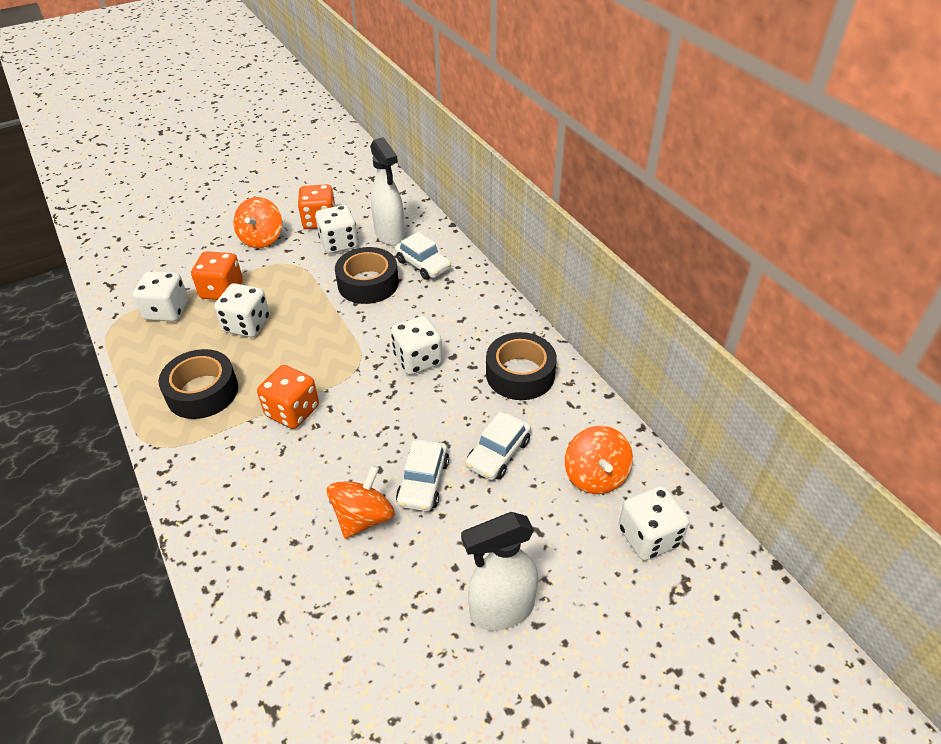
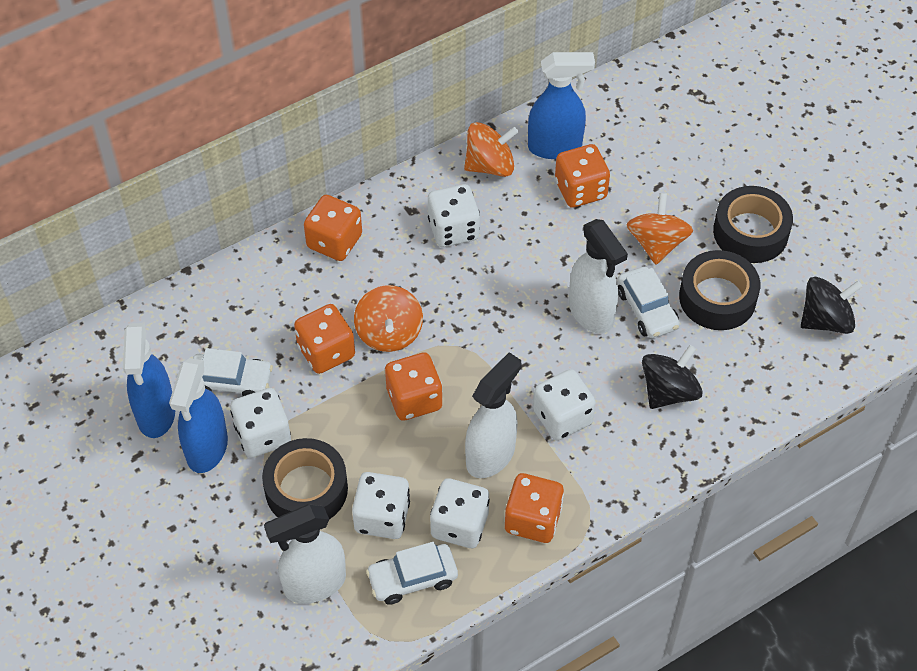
black spinning top: none = 0 -> [642,345,703,409] [801,277,862,334] = 2
blue spray bottle: none = 0 -> [123,323,176,438] [169,358,228,473] [528,52,595,159] = 3
orange dice: [191,251,243,300] [257,365,319,429] [298,184,336,229] = 3 -> [294,304,355,374] [304,195,362,261] [385,352,442,421] [505,473,564,543] [555,144,610,208] = 5
white spray bottle: [370,137,405,246] [461,512,538,631] = 2 -> [264,504,346,604] [465,352,522,478] [569,219,628,334] = 3

